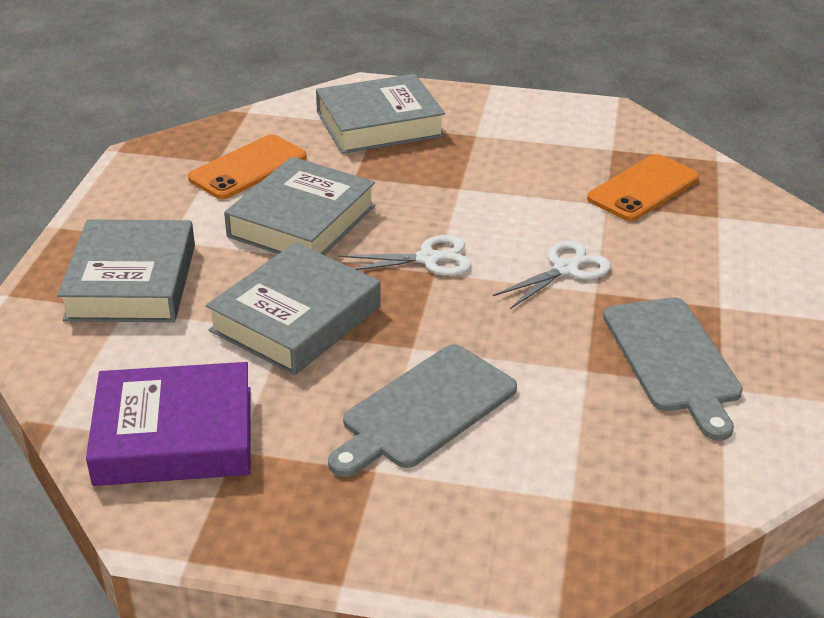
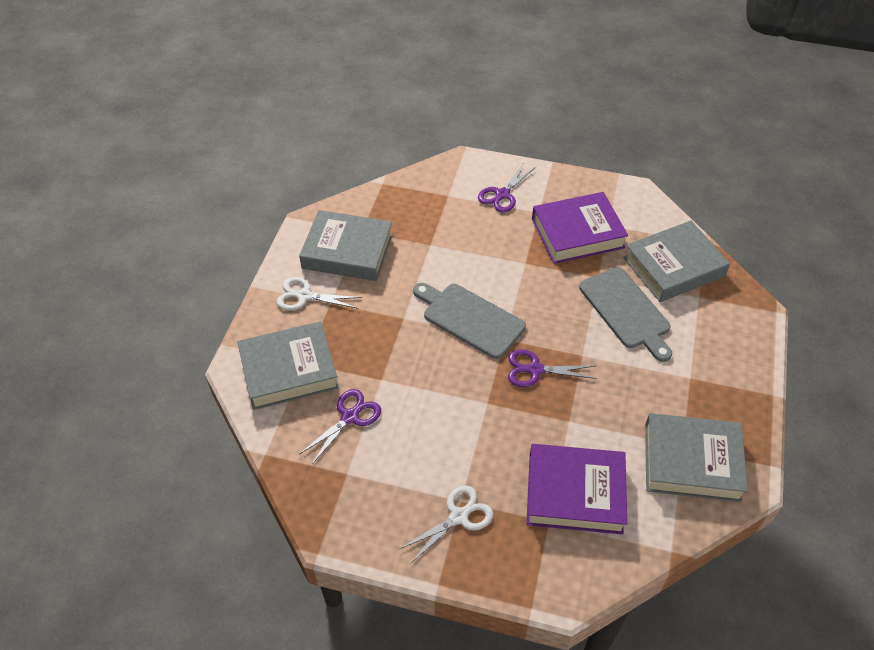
orange phone: [188,134,307,199] [587,154,699,221] = 2 -> none = 0
purple book: [86,362,251,486] = 1 -> [526,444,627,534] [532,192,628,264] = 2
purple scissors: none = 0 -> [300,389,381,464] [478,163,536,213] [508,349,597,387] = 3

